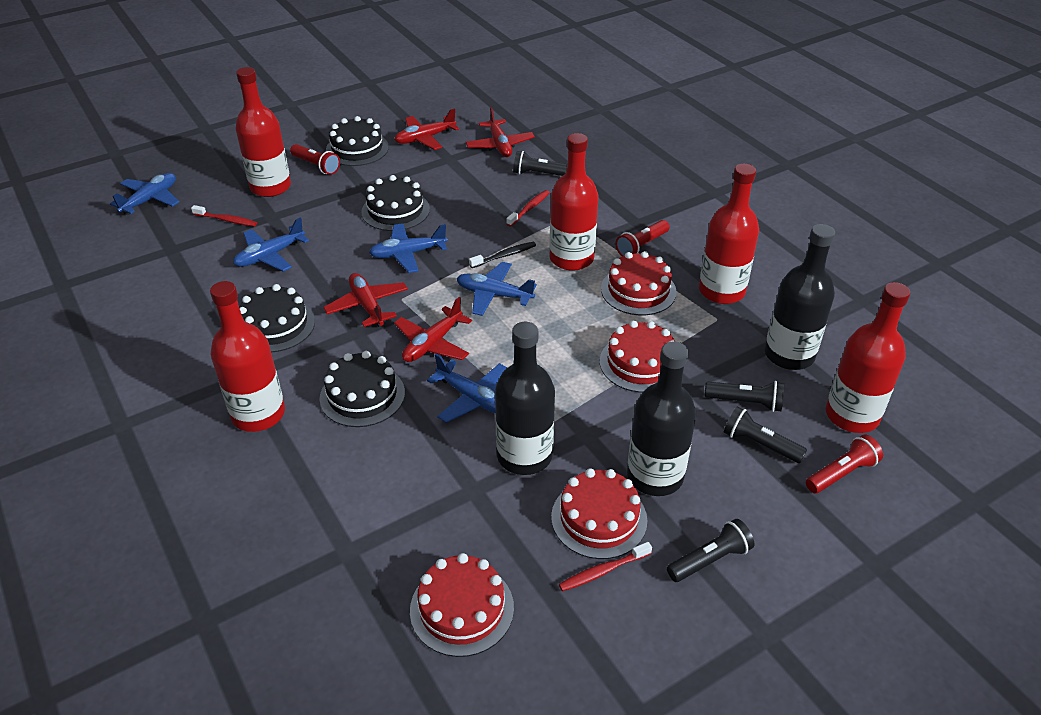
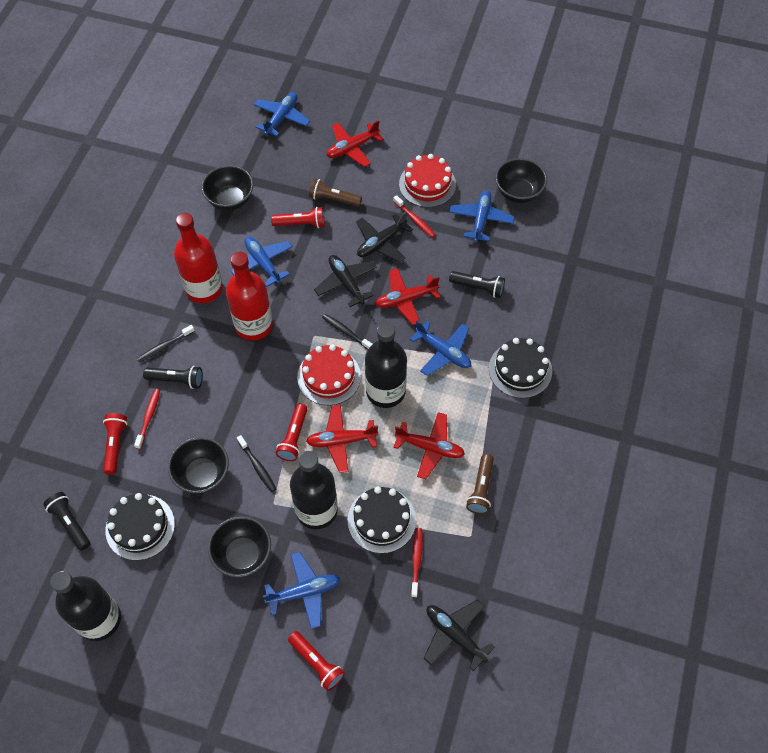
black bowl: none = 0 -> [168,437,229,494] [201,165,253,211] [208,516,271,577] [495,158,547,203] = 4
black cake: [239,284,315,352] [319,351,405,427] [326,116,389,166] [361,175,430,231] = 4 -> [105,493,175,560] [348,487,416,553] [489,338,552,398] = 3
black flashlight: [513,151,567,176] [667,519,754,582] [704,381,784,412] [724,406,807,463] = 4 -> [43,492,90,551] [143,366,203,389] [449,271,505,298] = 3
black plane: none = 0 -> [314,255,377,307] [356,211,413,263] [424,600,495,671] = 3
black toothbrush: [469,242,536,268] = 1 -> [137,325,195,363] [237,435,276,492] [322,314,372,350] = 3
brown flashlight: none = 0 -> [309,179,362,207] [466,454,494,514] = 2
red bottle: [210,281,285,432] [236,67,291,197] [549,133,598,271] [699,164,759,304] [826,282,910,433] = 5 -> [174,213,223,303] [226,252,273,341] = 2
red cake: [410,553,514,657] [551,468,647,559] [600,320,675,393] [601,251,677,315] = 4 -> [297,344,361,405] [399,154,456,207] = 2
red flashlight: [290,144,340,175] [616,220,670,256] [806,434,883,493] = 3 -> [103,413,127,474] [271,207,325,228] [276,404,307,461] [288,631,345,691] = 4

